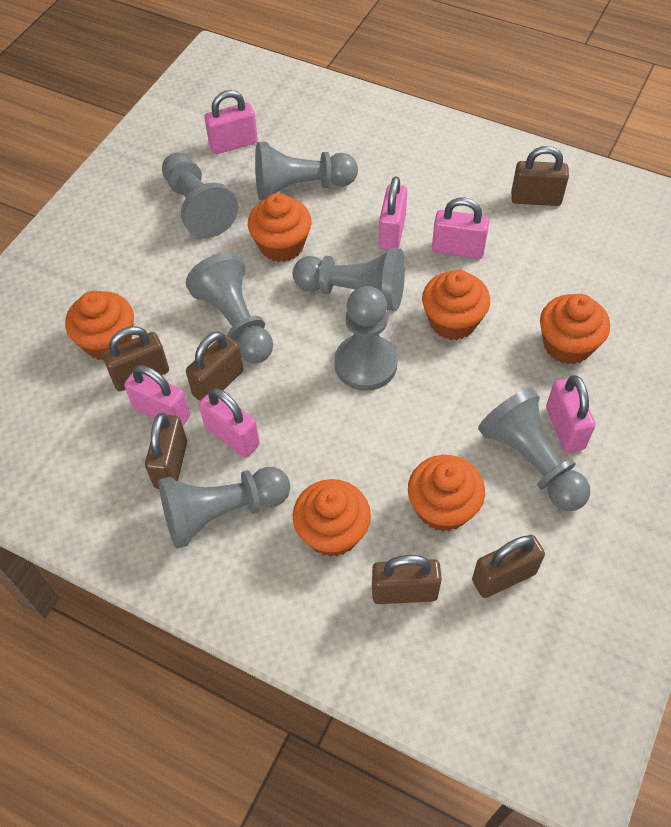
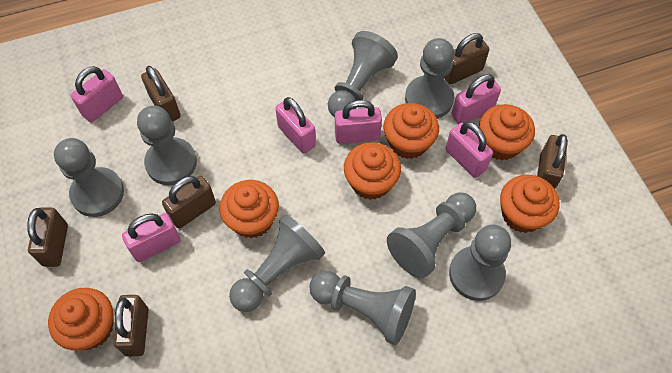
grey pawn: [159,467,290,549] [162,152,238,238] [186,252,273,363] [255,142,358,200] [293,248,405,311] [334,286,398,391] [478,388,590,511] = 7 -> [54,138,124,217] [137,106,197,185] [229,215,325,312] [309,271,416,345] [328,31,398,117] [387,193,476,278] [405,38,454,119] [449,225,511,301] = 8

